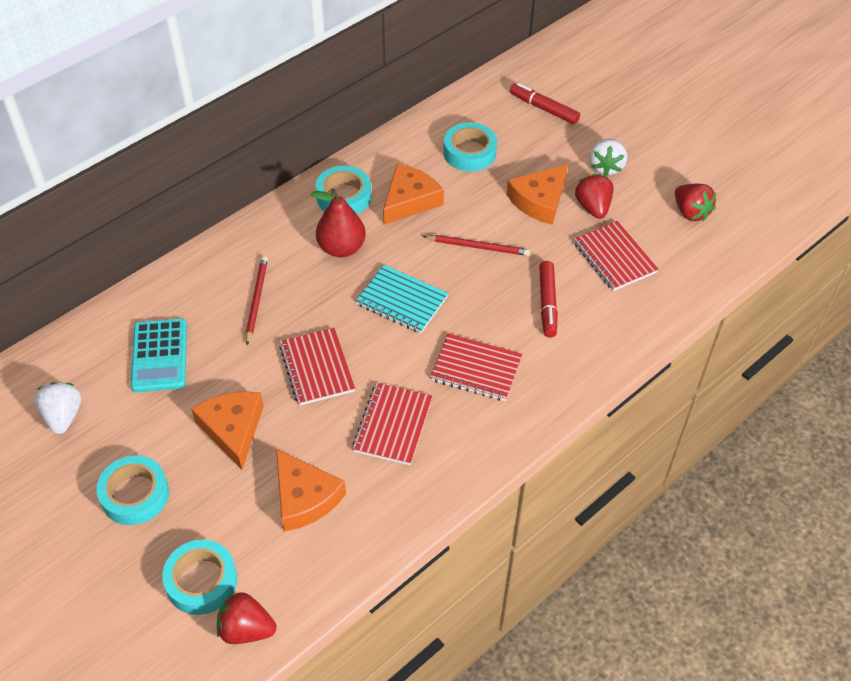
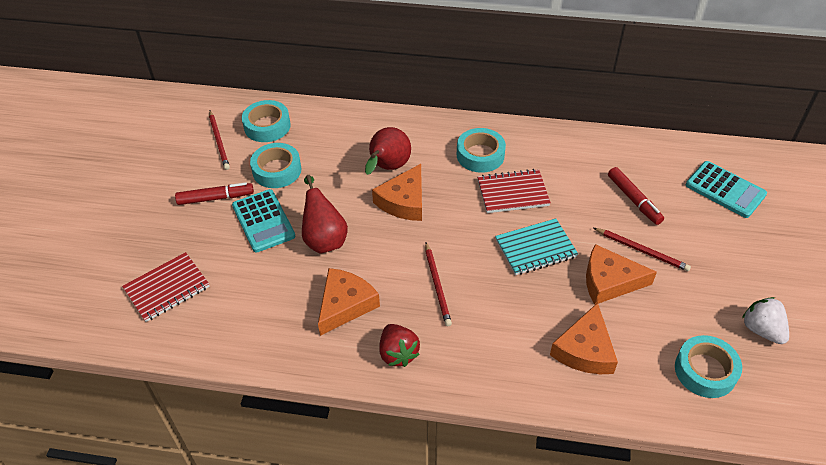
red notebook: [279,328,355,406] [352,383,433,465] [430,333,522,401] [574,221,659,291] = 4 -> [122,252,210,322] [477,169,551,213] = 2
red pear: [311,188,366,257] = 1 -> [302,175,348,253] [365,127,411,175] = 2
red pencil: [246,256,268,345] [423,235,530,256] = 2 -> [209,111,230,170] [425,242,452,326] [594,228,691,271] = 3
red strawberry: [217,592,277,644] [575,174,614,219] [675,184,716,221] = 3 -> [379,324,420,367] = 1
turquoise calculator: [131,318,187,392] = 1 -> [232,189,295,253] [686,161,767,218] = 2
white strawberry: [34,382,82,434] [589,138,627,176] = 2 -> [742,297,789,344] = 1

